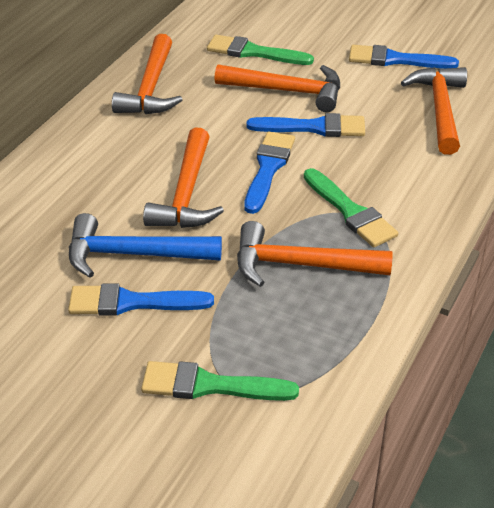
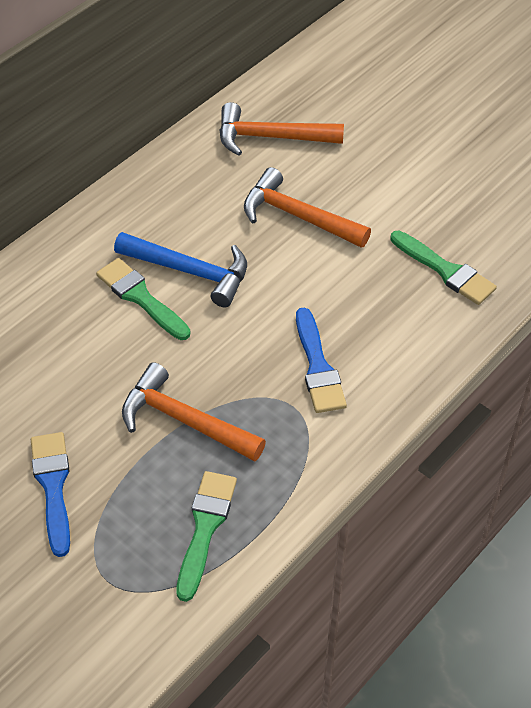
blue brush: [68,283,214,316] [244,132,295,214] [247,113,365,137] [349,45,459,69] = 4 -> [31,432,70,557] [296,307,347,413] = 2
orange hammer: [112,34,182,114] [143,127,224,228] [214,64,340,112] [237,221,393,287] [401,67,467,155] = 5 -> [122,362,266,462] [220,102,344,156] [244,167,371,248] = 3

